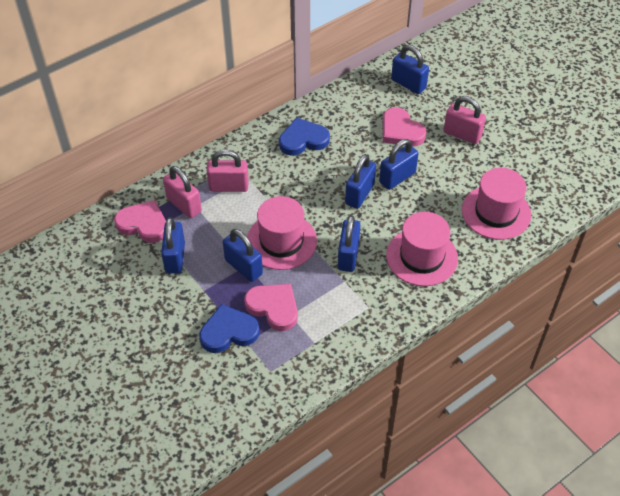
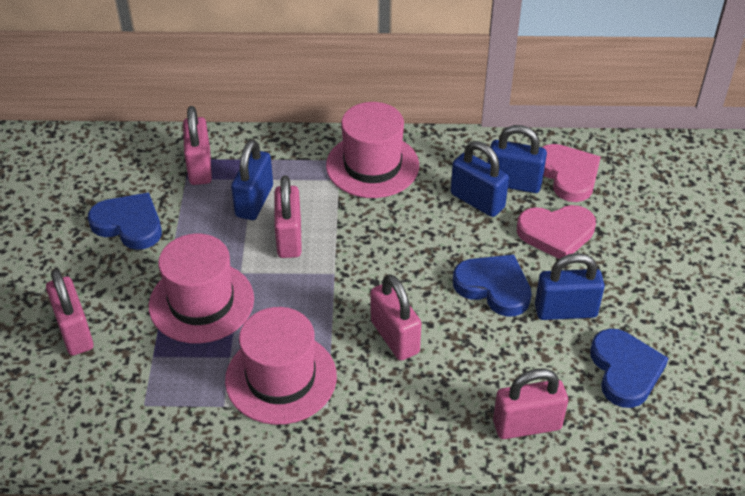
blue heart: [200,304,260,353] [279,117,330,156] = 2 -> [88,193,162,250] [453,255,532,316] [590,329,669,408] = 3
blue padlock: [161,217,185,274] [223,229,263,282] [338,215,360,272] [345,154,376,209] [379,139,419,190] [391,45,429,94] = 6 -> [231,139,273,220] [451,141,509,217] [488,125,547,193] [535,253,605,320] = 4
pink heart: [114,200,166,243] [244,284,298,331] [383,107,426,146] = 3 -> [517,205,596,259] [542,144,601,202] = 2
pink padlock: [163,166,202,218] [207,149,249,192] [444,96,486,144] = 3 -> [46,269,94,356] [183,106,212,185] [274,176,302,258] [371,274,421,361] [493,368,568,439] = 5

